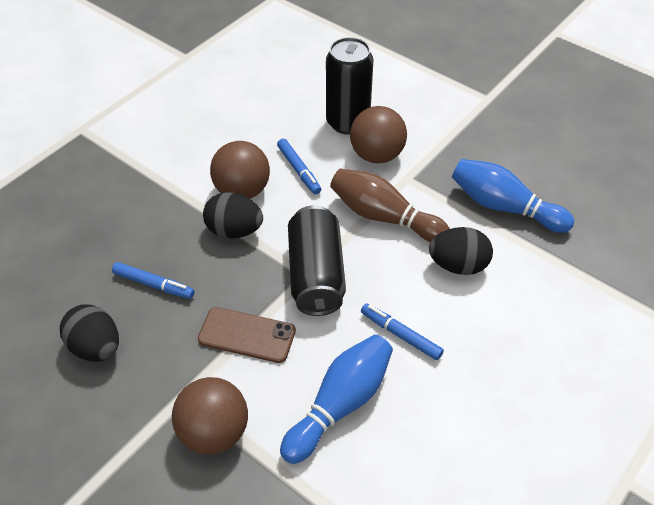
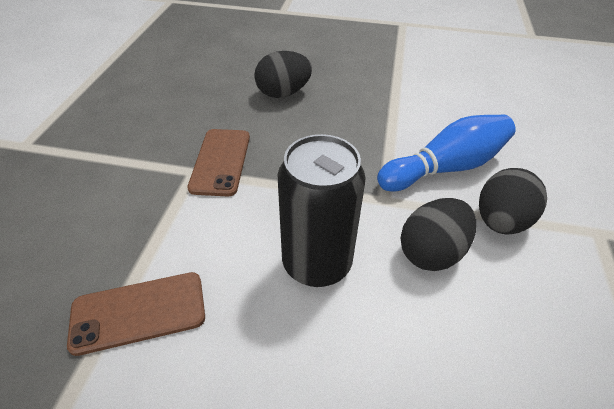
black can: [288,205,346,316] [326,37,373,135] = 2 -> [278,134,366,287] = 1
blue bowling pin: [280,334,393,464] [452,159,574,233] = 2 -> [377,115,516,192] = 1
blue marker: [112,262,194,299] [277,139,321,195] [361,303,444,360] = 3 -> none = 0
brown ball: [172,377,248,454] [210,141,270,199] [350,106,407,163] = 3 -> none = 0
brown bowling pin: [330,169,450,242] = 1 -> none = 0
brown phone: [198,307,296,363] = 1 -> [67,272,205,356] [187,129,250,196] = 2

